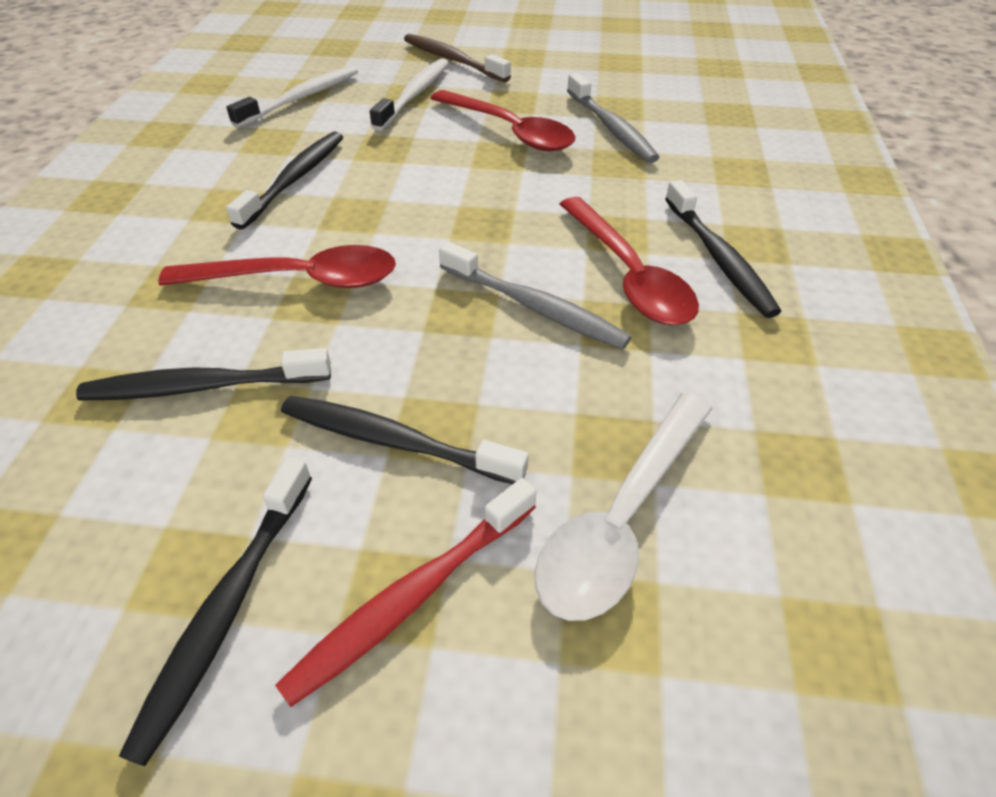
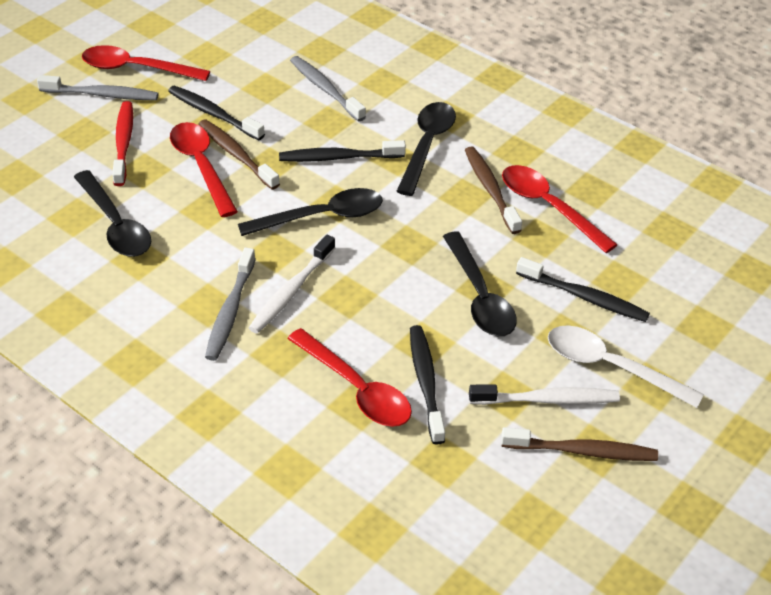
black spoon: none = 0 -> [74,170,151,257] [238,188,383,236] [396,102,456,196] [443,232,517,336] = 4
black toothbrush: [76,348,331,401] [119,457,312,766] [226,132,343,229] [281,396,529,484] [665,180,781,318] = 5 -> [168,86,265,140] [279,140,406,162] [410,325,445,445] [516,257,650,322] = 4
brown toothbrush: [404,34,511,82] = 1 -> [198,119,280,190] [465,146,522,234] [501,427,658,461] = 3
grey toothbrush: [439,242,632,349] [567,73,659,163] = 2 -> [37,75,158,100] [205,248,256,361] [290,56,366,122] = 3
red spoon: [158,245,396,288] [430,90,575,151] [559,197,699,325] = 3 -> [82,45,210,81] [170,122,238,217] [287,328,412,427] [502,165,618,253] = 4

